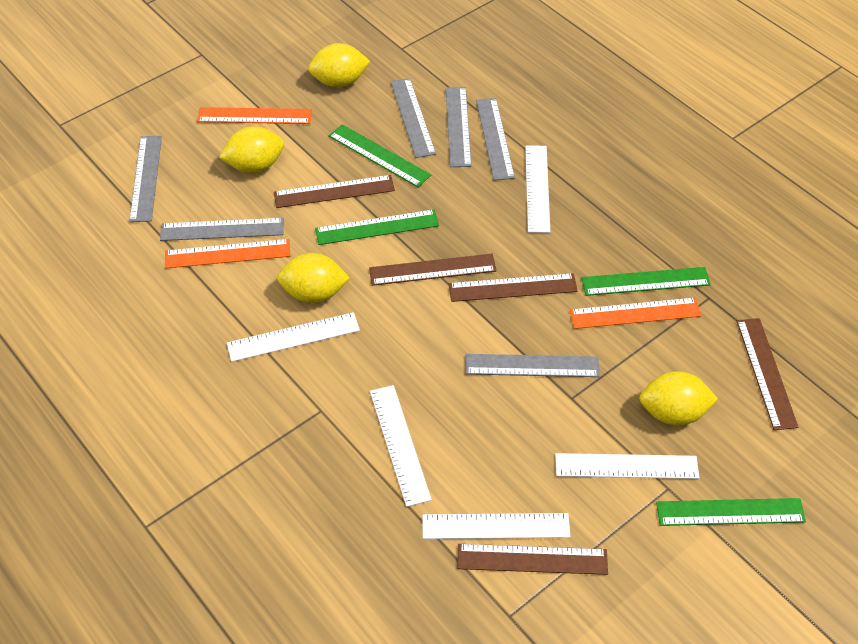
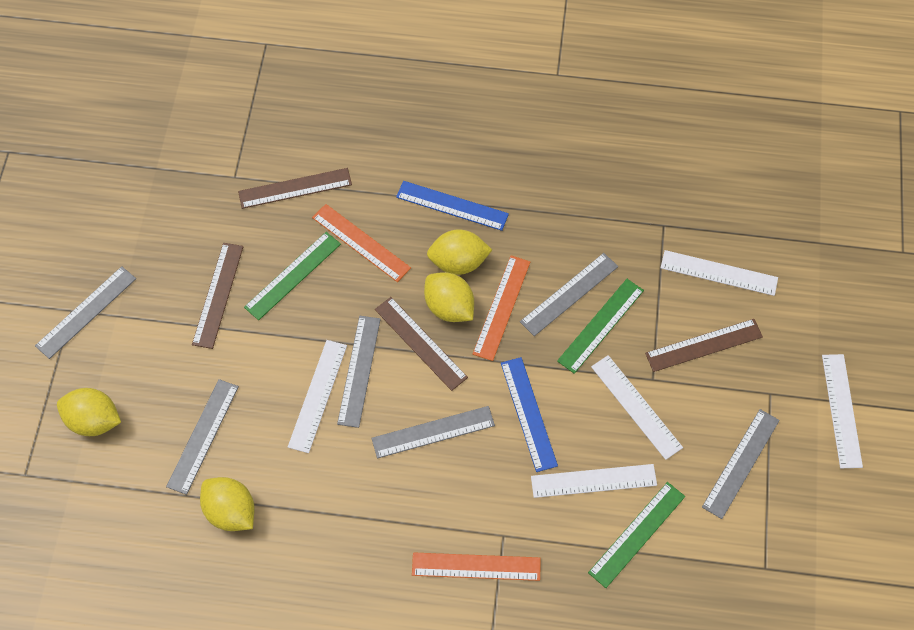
blue ruler: none = 0 -> [396,181,509,231] [501,357,558,472] = 2
brown ruler: [274,175,395,208] [369,254,497,286] [449,273,578,302] [457,544,608,575] [736,318,798,430] = 5 -> [192,243,243,349] [238,168,352,209] [375,297,468,391] [645,319,763,372] = 4
green ruler: [315,209,439,245] [329,124,431,187] [582,267,711,296] [656,498,806,526] = 4 -> [244,232,341,320] [557,279,644,374] [588,482,685,588] = 3

